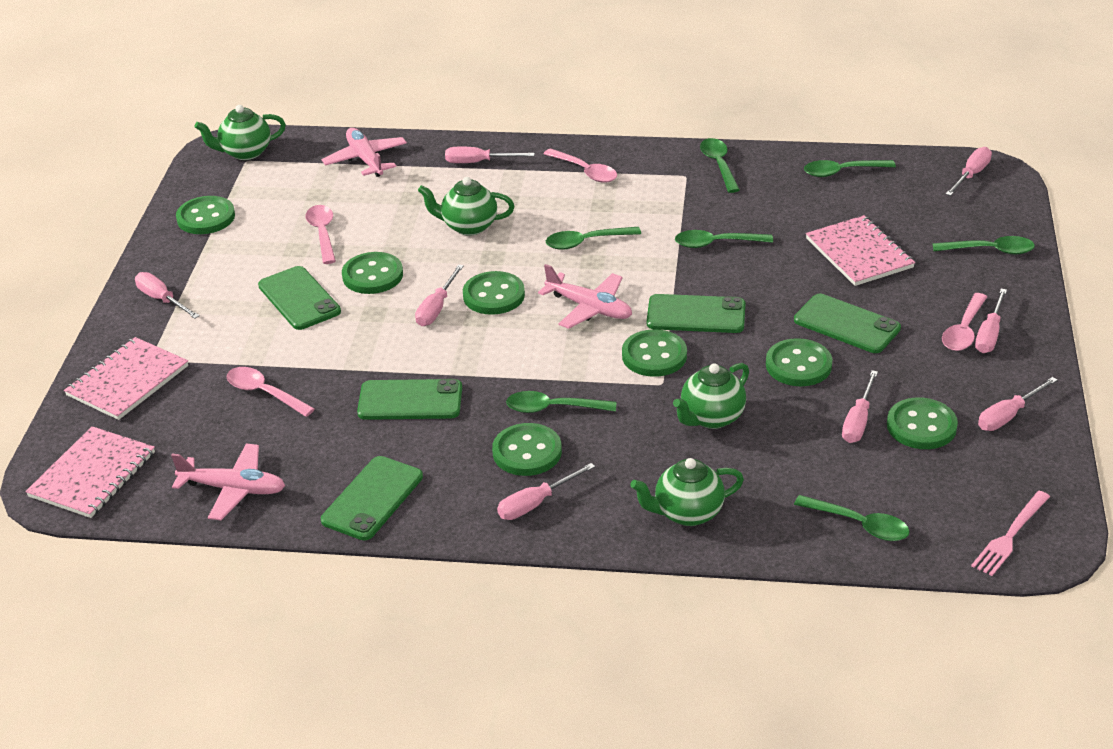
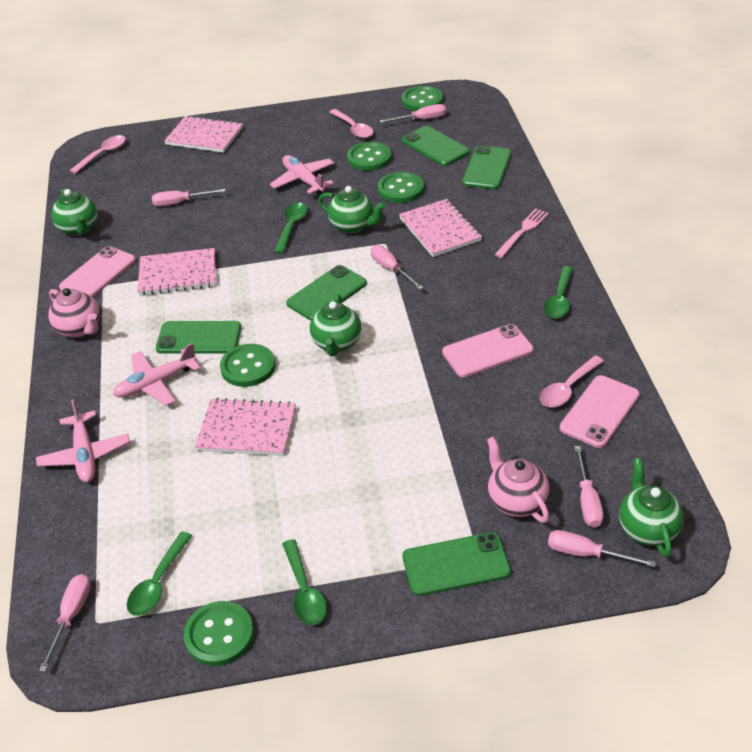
green button: [176,196,235,234] [342,252,403,294] [463,271,525,315] [492,423,562,476] [622,329,687,377] [766,338,832,386] [887,397,958,449] = 7 -> [184,601,254,666] [220,344,275,387] [347,142,391,171] [378,172,424,203] [402,86,443,111] = 5
green spoon: [506,391,616,413] [546,227,641,250] [675,230,773,248] [700,138,740,193] [794,495,910,541] [804,160,896,177] [933,236,1035,255] = 7 -> [127,531,193,616] [274,203,307,254] [282,539,327,625] [544,266,573,318] = 4
pink notebook: [25,426,155,518] [64,337,188,420] [806,215,915,286] = 3 -> [138,248,215,295] [164,115,243,153] [195,398,296,456] [399,199,482,257] = 4
pink phone: none = 0 -> [59,246,136,297] [442,324,533,378] [560,375,640,448] = 3
pink screwdriver: [135,272,200,319] [415,264,464,326] [445,147,535,163] [497,463,595,520] [842,370,878,443] [946,147,992,196] [975,288,1007,353] [978,377,1057,431] = 8 -> [39,574,91,672] [152,189,226,206] [371,245,423,290] [380,104,446,123] [548,530,656,567] [574,446,603,528] = 6
pink spoon: [226,367,315,417] [306,205,336,264] [544,148,617,183] [942,293,987,351] = 4 -> [69,135,126,174] [329,109,373,138] [540,356,604,407] = 3
pink teapot: none = 0 -> [48,288,100,338] [487,437,549,523] = 2

